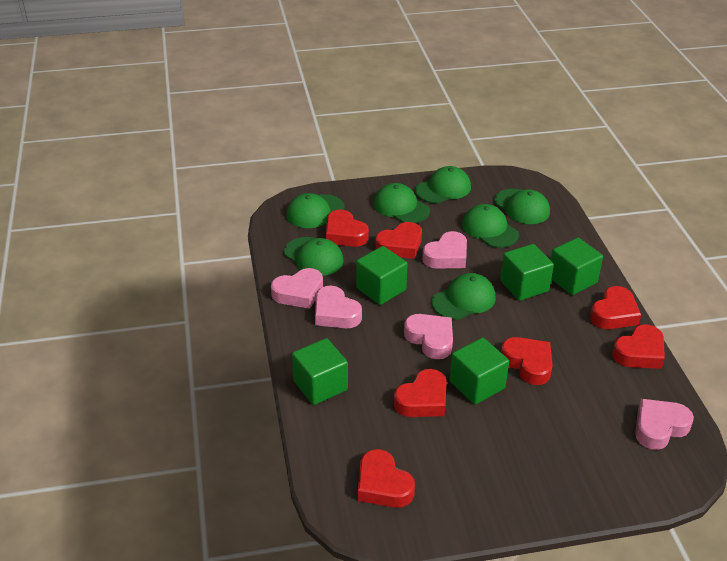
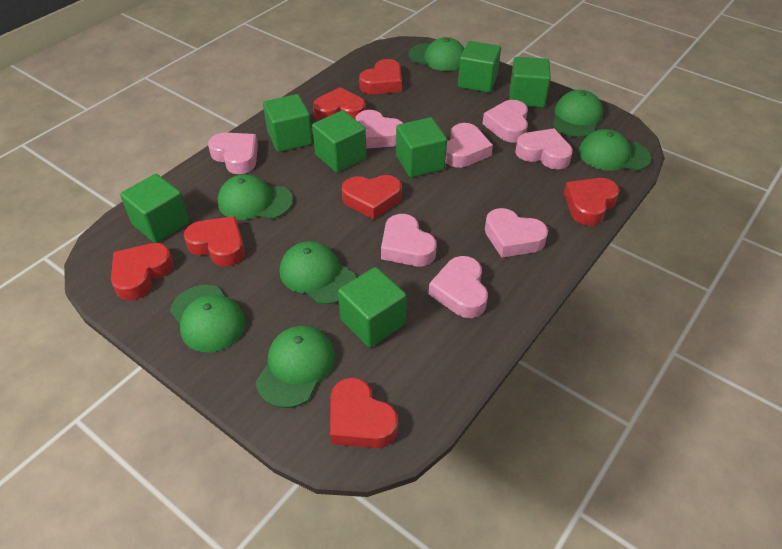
green cube: [292,338,348,405] [356,246,408,305] [450,338,509,404] [500,244,554,301] [551,238,603,295] = 5 -> [120,174,190,243] [263,94,313,152] [312,110,367,172] [338,267,407,348] [396,117,447,178] [458,41,501,93] [510,57,551,108] = 7
pink heart: [271,268,323,309] [315,286,362,328] [404,314,453,359] [422,231,467,269] [635,399,694,450] = 5 -> [208,133,258,174] [355,110,403,149] [381,214,437,266] [429,256,488,318] [446,123,493,168] [482,100,528,143] [485,208,548,258] [515,128,573,170] = 8

